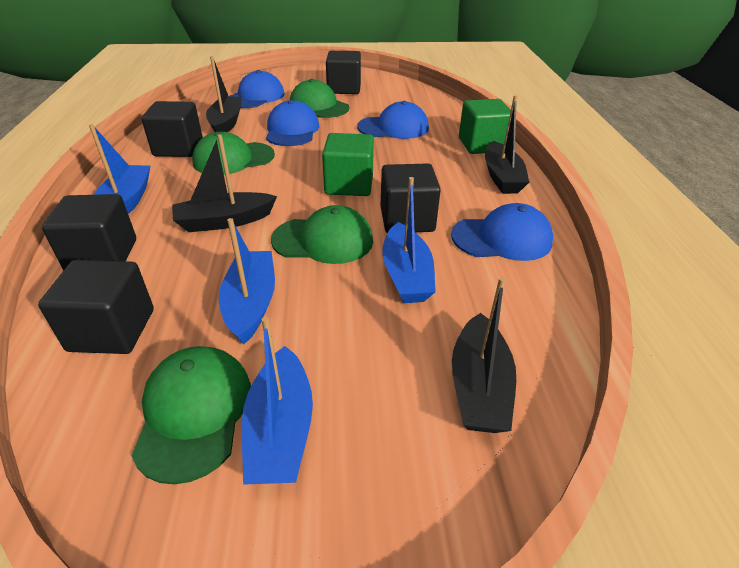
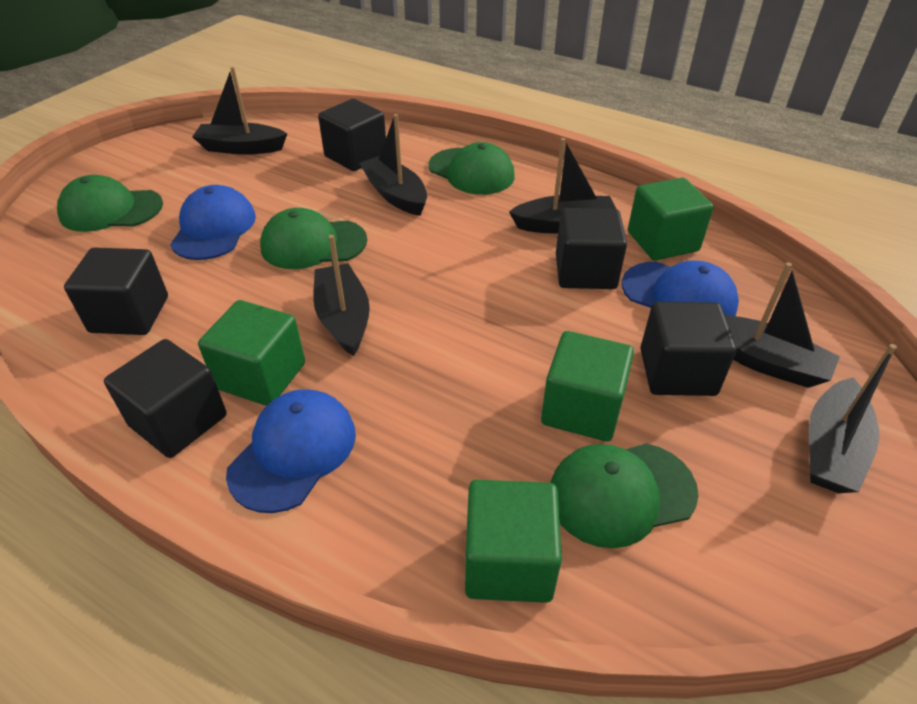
black boat: [172,134,277,232] [206,56,242,132] [452,277,516,433] [485,96,529,194] = 4 -> [192,67,287,155] [313,235,370,356] [359,114,427,216] [509,138,616,234] [725,262,840,388] [809,344,897,493] = 6
blue boat: [89,124,150,214] [219,218,275,344] [242,317,313,485] [382,177,436,303] = 4 -> none = 0
blue cap: [228,70,284,108] [266,100,319,146] [357,101,429,139] [451,203,553,261] = 4 -> [170,185,256,260] [226,389,356,513] [622,260,739,316] = 3
green cube: [322,133,374,196] [459,99,511,154] = 2 -> [198,300,305,406] [465,480,562,603] [541,331,634,442] [628,178,714,261] = 4

